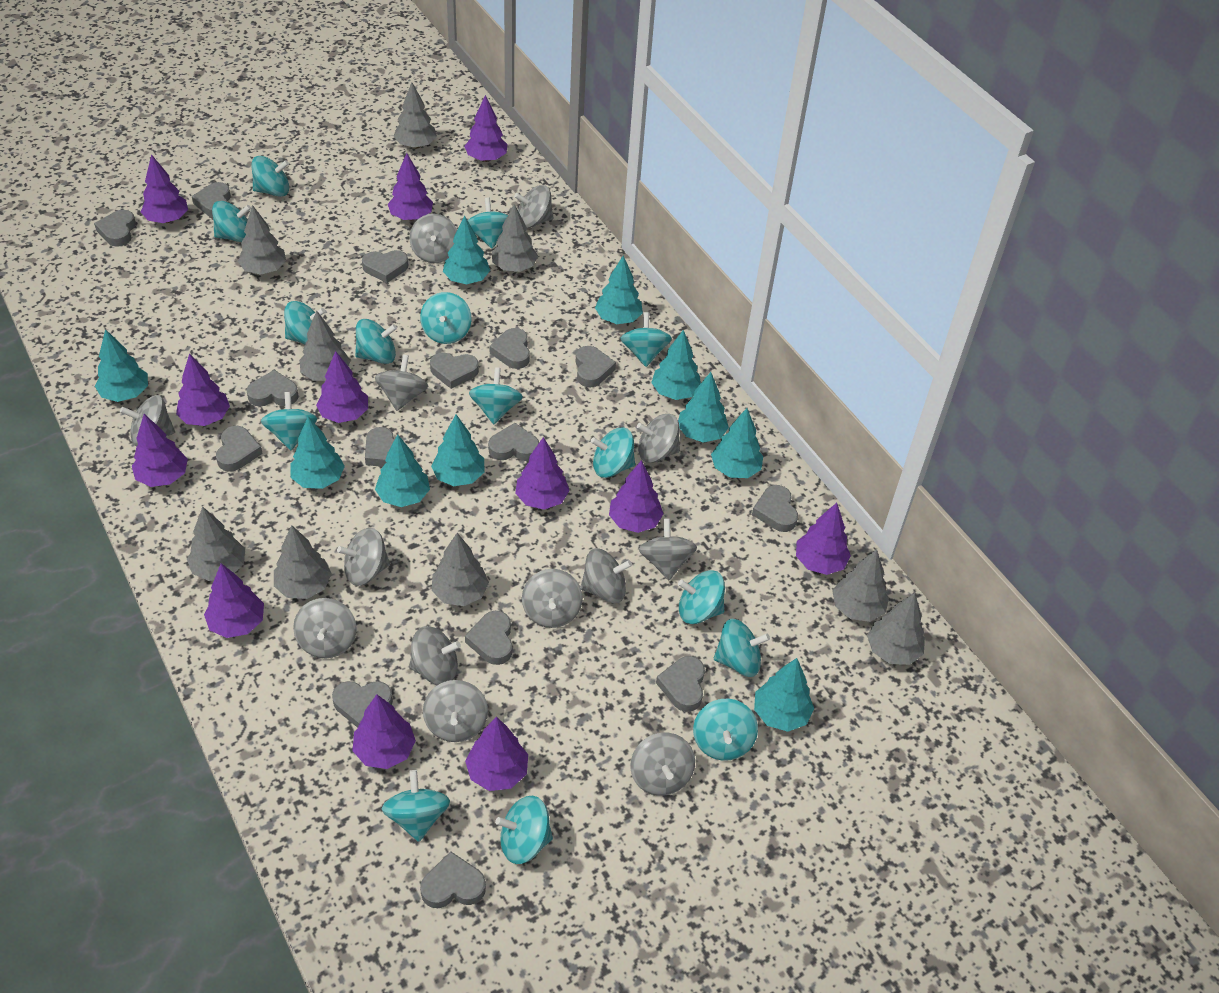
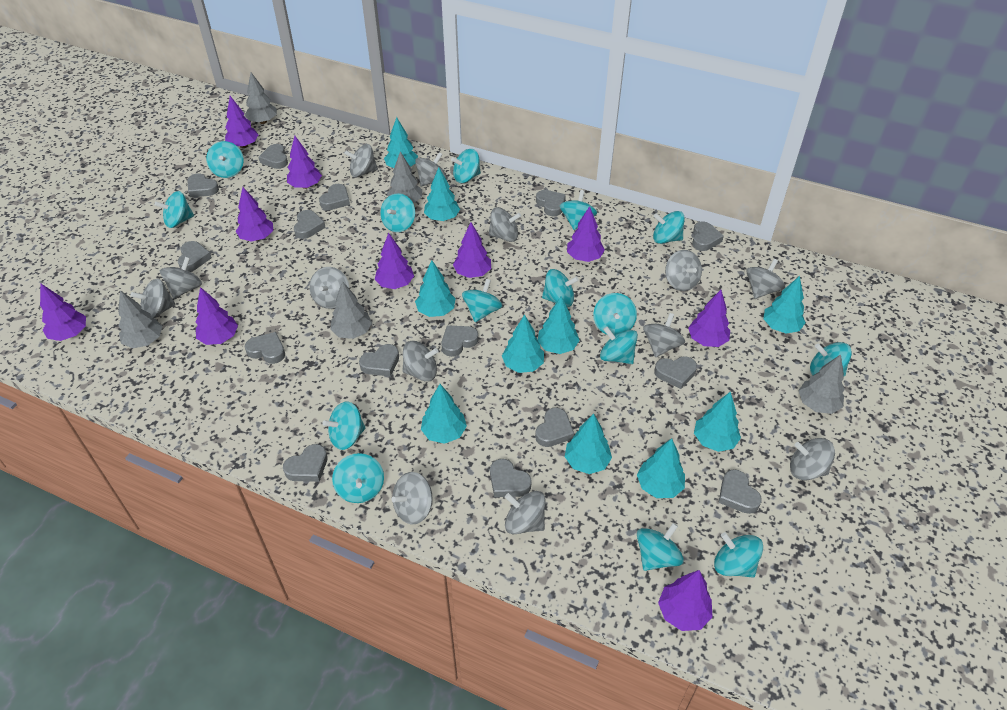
grey tree: [187,506,245,581] [238,205,286,275] [274,526,332,599] [299,311,351,381] [393,82,437,149] [432,533,489,606] [492,204,538,272] [832,549,889,622] [867,593,925,665] = 9 -> [118,290,162,348] [245,73,277,124] [330,281,372,339] [387,151,422,203] [798,355,845,414] = 5
purple tree: [132,414,188,487] [141,154,188,223] [176,354,230,426] [204,563,264,638] [316,351,368,423] [352,695,416,769] [388,153,433,220] [464,95,508,162] [465,717,528,791] [515,437,570,510] [609,460,663,533] [796,503,851,575] = 12 -> [40,283,86,341] [195,287,238,345] [225,96,258,148] [236,187,273,242] [287,136,322,189] [375,233,414,289] [453,223,491,278] [567,206,605,262] [658,570,713,631] [688,290,730,347] = 10

